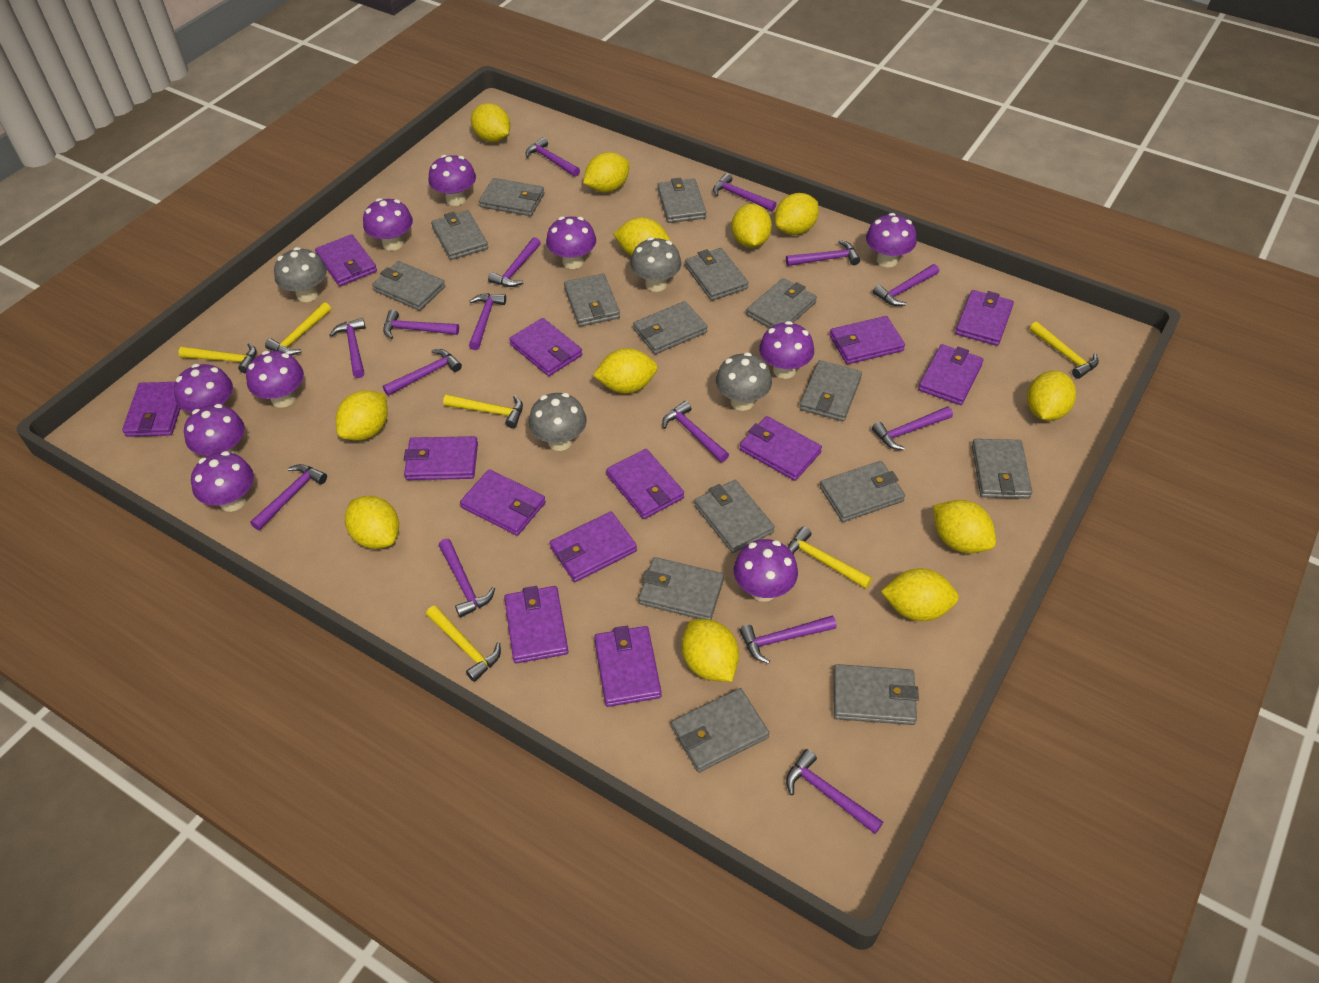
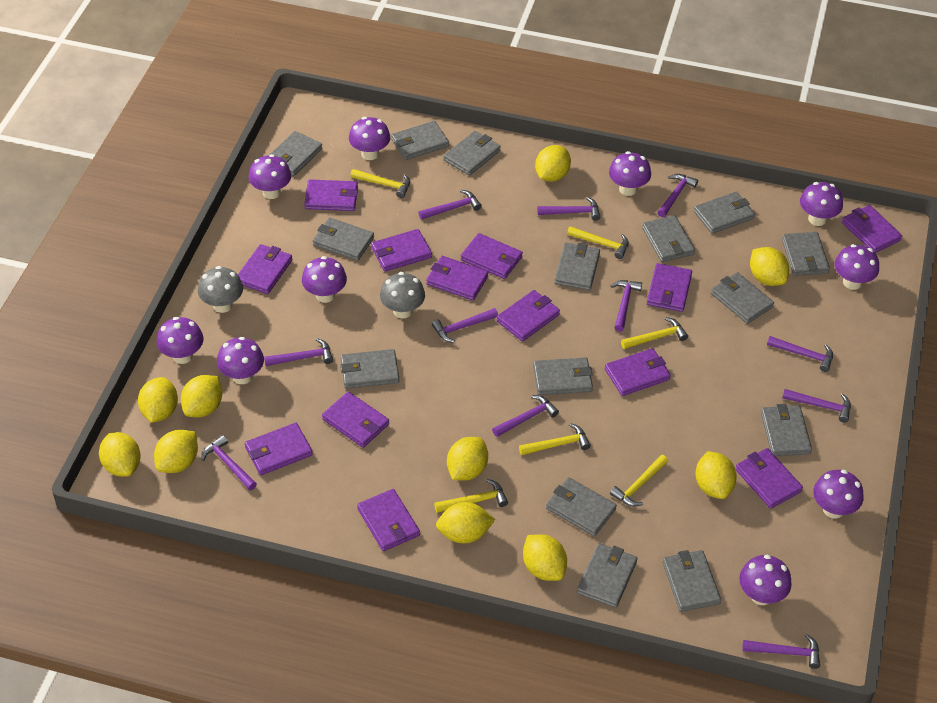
grey mushroom: [274,247,327,302] [529,393,587,451] [630,237,682,292] [716,352,772,411] = 4 -> [198,266,243,313] [380,272,425,319] = 2
purple hammer: [250,464,327,530] [330,318,366,378] [383,310,459,339] [383,349,462,396] [439,539,495,618] [469,293,506,350] [488,237,541,287] [526,137,580,177] [662,401,729,462] [713,173,776,211] [739,616,837,664] [786,240,860,266] [786,749,883,834] [872,406,953,450] [873,264,939,306] = 15 -> [202,435,257,490] [264,338,333,366] [418,190,482,220] [432,308,498,343] [492,395,559,437] [537,197,600,221] [611,280,642,332] [657,174,698,217] [742,634,820,669] [767,336,833,372] [782,389,851,423] = 11
yellow lemon: [336,390,388,441] [345,496,399,549] [471,103,511,142] [583,152,630,193] [593,348,658,394] [613,217,670,256] [682,619,739,682] [732,204,772,248] [775,193,819,235] [881,568,959,621] [933,500,996,553] [1027,371,1076,421] = 12 -> [99,432,141,477] [138,377,178,423] [154,430,198,473] [181,375,222,417] [436,502,495,543] [447,437,488,481] [523,534,567,581] [535,145,571,182] [695,451,737,499] [750,247,789,286] = 10

